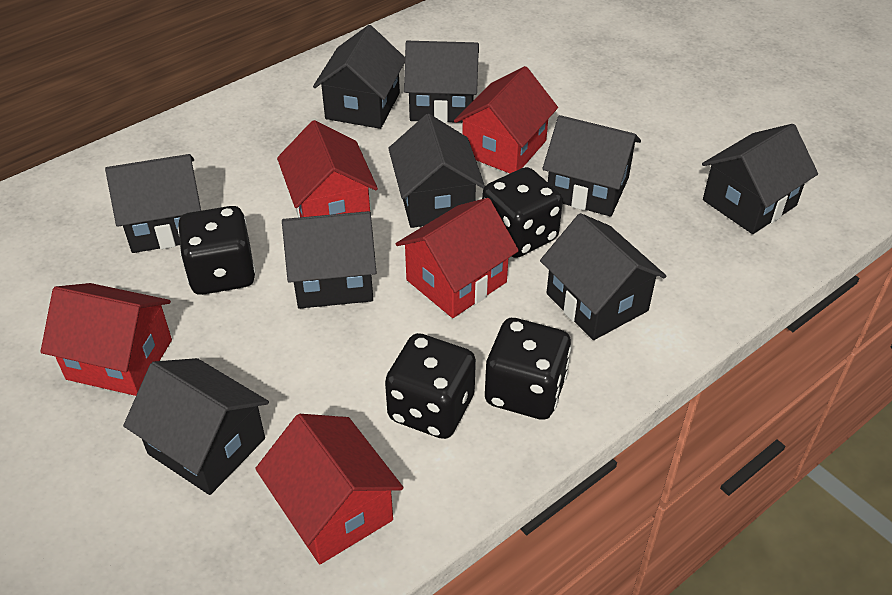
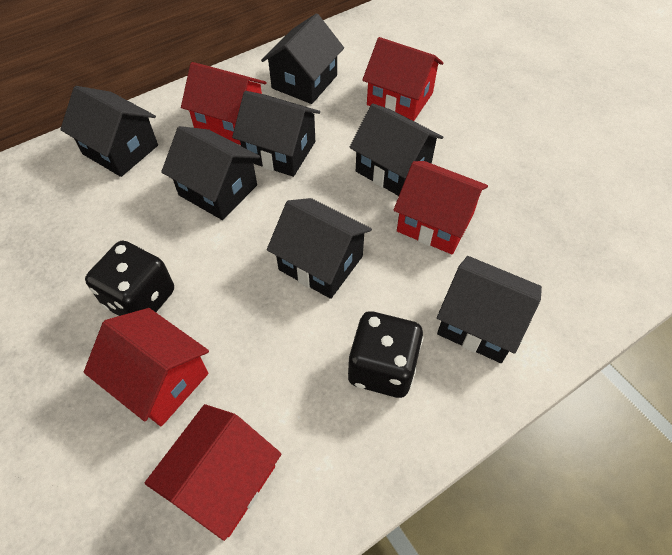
black dice: [178,206,256,295] [385,333,476,439] [482,167,563,258] [485,318,571,420] = 4 -> [85,241,174,316] [348,311,424,398] = 2
black house: [105,154,201,253] [123,358,269,495] [282,211,377,309] [313,25,405,129] [388,114,485,228] [404,41,479,123] [540,213,666,340] [542,115,641,217] [702,124,818,234] = 9 -> [60,86,158,177] [161,126,260,220] [232,91,320,177] [261,13,344,104] [267,198,372,299] [349,103,443,196] [437,256,542,363] = 7

